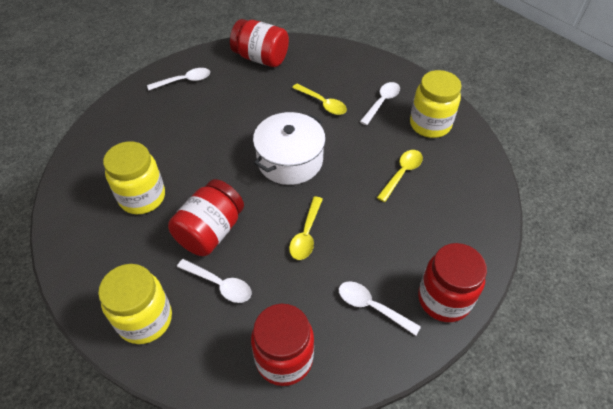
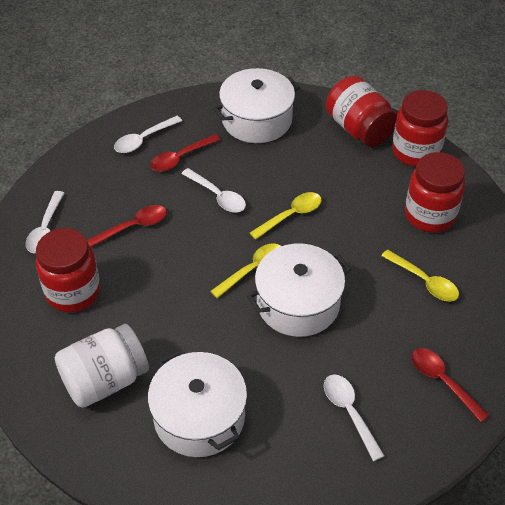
red spoon: none = 0 -> [87,205,167,247] [150,134,220,172] [411,348,490,422] = 3
white jar: none = 0 -> [55,324,149,408] = 1
white pot: [253,112,326,185] = 1 -> [148,350,247,457] [213,68,300,143] [247,244,351,337] = 3
yellow jar: [98,264,172,344] [103,141,165,214] [410,70,462,138] = 3 -> none = 0

